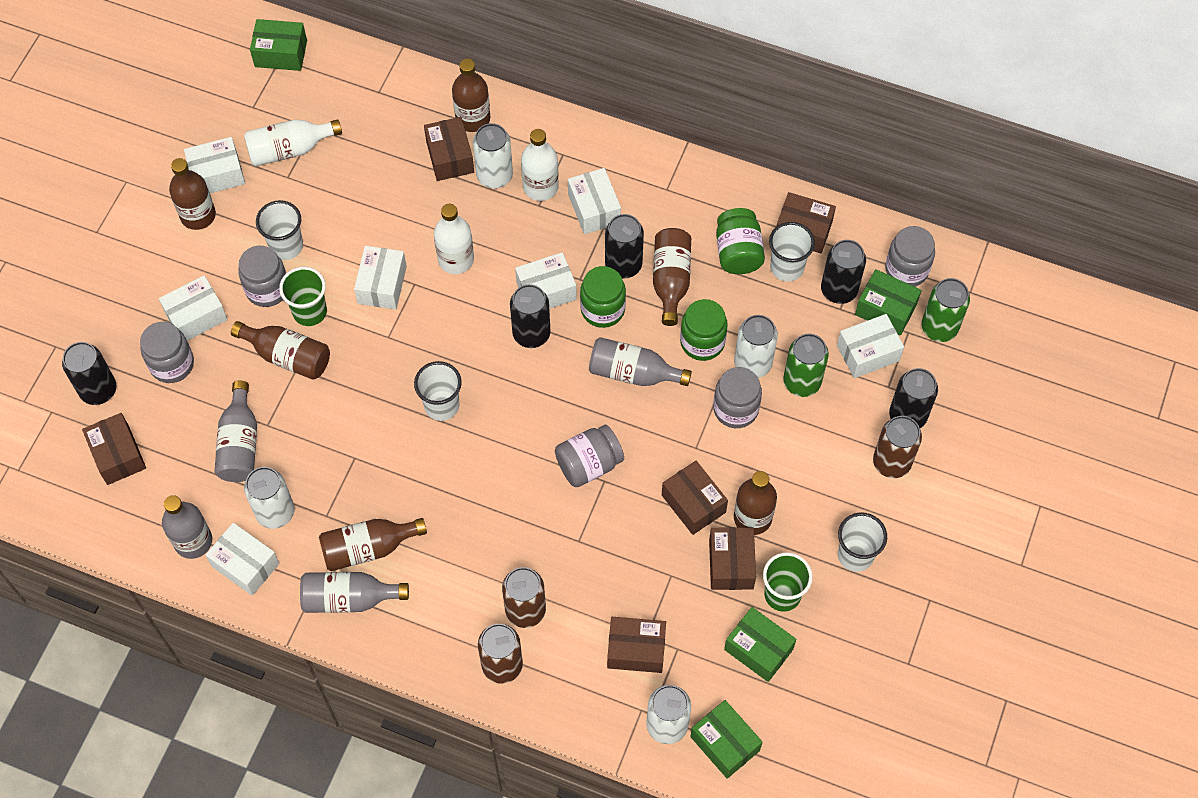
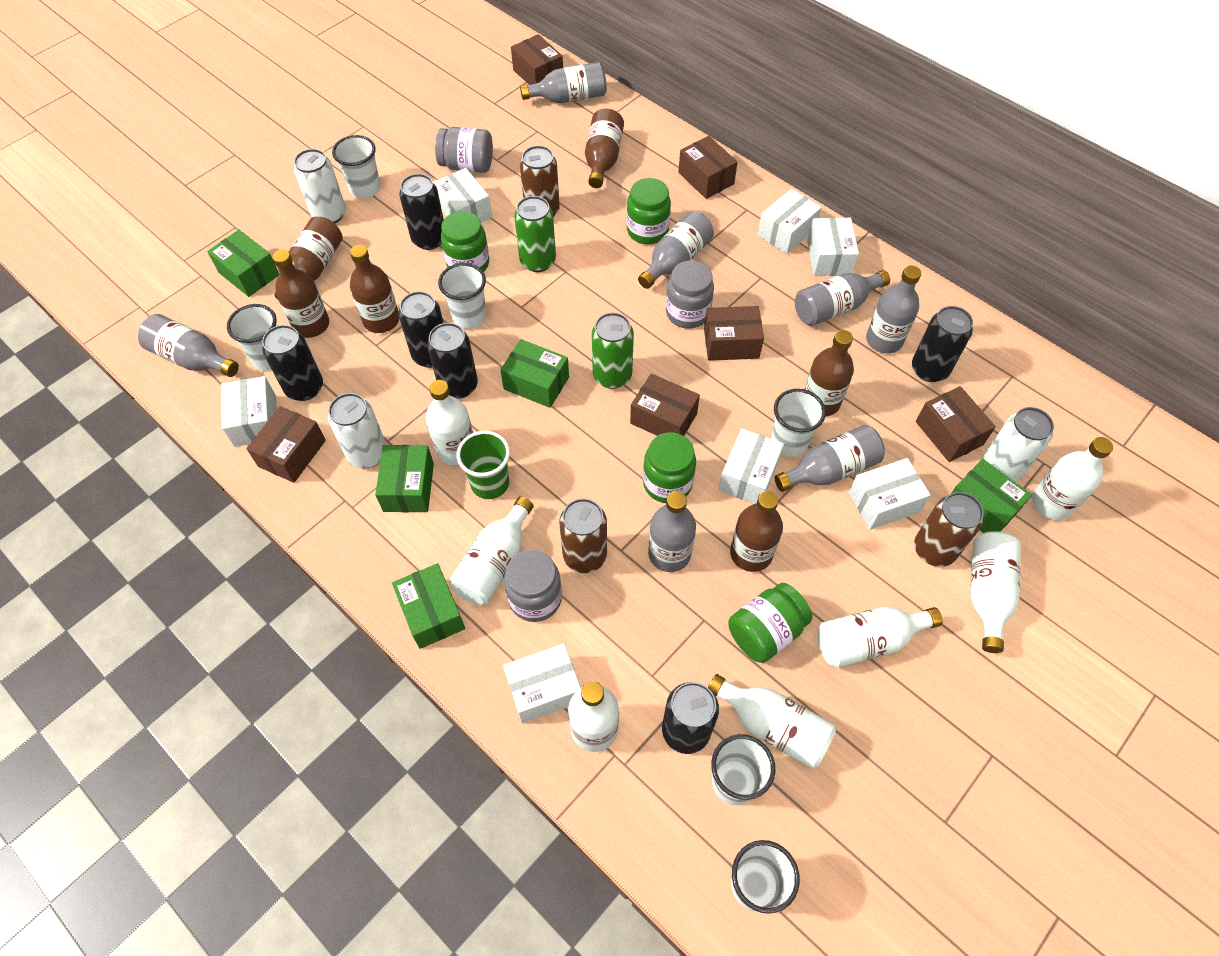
black can: [62,342,116,405] [510,284,551,348] [605,214,644,278] [821,240,866,304] [889,368,938,428] = 5 -> [262,325,323,401] [398,291,444,368] [399,174,444,250] [427,323,478,399] [662,682,719,754] [912,306,973,382] = 6
green box: [250,19,307,71] [690,700,762,779] [724,607,796,682] [855,269,922,336] = 4 -> [207,230,279,297] [375,445,434,512] [392,563,465,649] [500,339,569,408] [952,459,1032,533] = 5
green cup: [279,267,327,326] [763,552,813,612] = 2 -> [457,430,510,499] = 1
green jar: [580,266,626,328] [680,299,728,361] [716,208,765,274] = 3 -> [441,211,489,272] [627,178,671,244] [643,432,696,503] [728,583,812,663] = 4
grey bottle: [162,495,212,559] [214,381,257,482] [300,572,409,613] [589,337,692,386] = 4 -> [138,314,239,377] [520,62,607,103] [638,211,714,289] [648,491,696,572] [775,425,885,492] [795,270,890,326] [866,266,921,354] = 7
grey jar: [140,322,194,383] [238,246,286,307] [555,425,624,487] [713,367,762,428] [885,226,935,287] = 5 -> [435,127,493,173] [504,550,562,622] [666,260,714,329] = 3
white bottle: [244,119,342,166] [434,204,474,274] [521,129,559,201] = 3 -> [426,380,473,465] [449,497,534,605] [568,681,619,752] [708,674,836,769] [817,607,943,668] [970,531,1021,653] [1032,437,1113,520] = 7
white can: [244,467,294,529] [473,123,513,189] [646,685,691,744] [734,315,778,378] = 4 -> [294,149,346,224] [328,393,387,469] [983,407,1054,482] = 3
white cup: [256,200,303,260] [414,361,462,421] [769,222,815,281] [838,513,887,572] = 4 -> [227,304,277,371] [332,135,381,198] [438,263,486,329] [711,734,775,805] [731,840,800,914] [771,389,826,457] = 6

